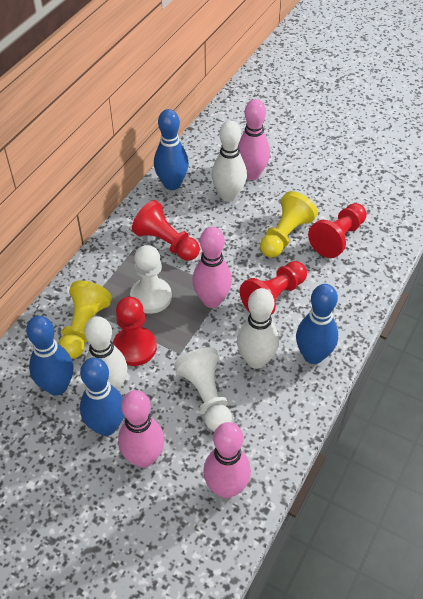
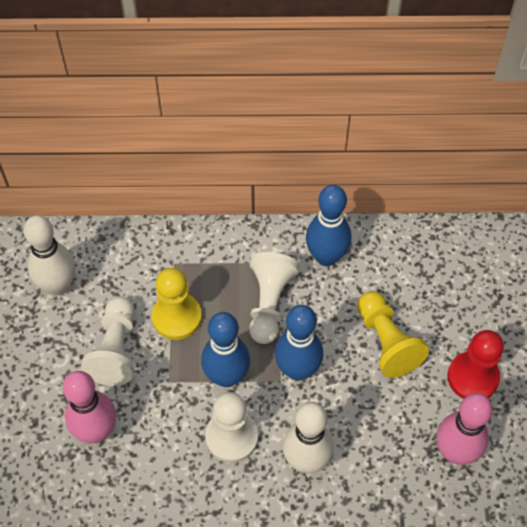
blue bowling pin: [26,316,74,395] [80,357,124,436] [154,109,189,190] [296,284,338,364] = 4 -> [201,312,250,387] [275,305,323,380] [306,185,351,266] = 3
pink bowling pin: [118,390,164,468] [192,227,232,308] [203,422,251,498] [238,99,270,180] = 4 -> [63,371,116,443] [436,393,493,465] = 2
red pawn: [113,297,157,366] [132,200,200,261] [240,261,307,315] [308,203,367,258] = 4 -> [447,330,504,399] = 1
white bowling pin: [84,316,127,391] [212,120,247,202] [237,288,279,369] = 3 -> [23,215,75,295] [283,402,334,473] = 2
white pawn: [130,245,172,314] [174,347,232,431] = 2 -> [81,296,135,386] [205,392,258,463] [249,252,299,344] = 3

